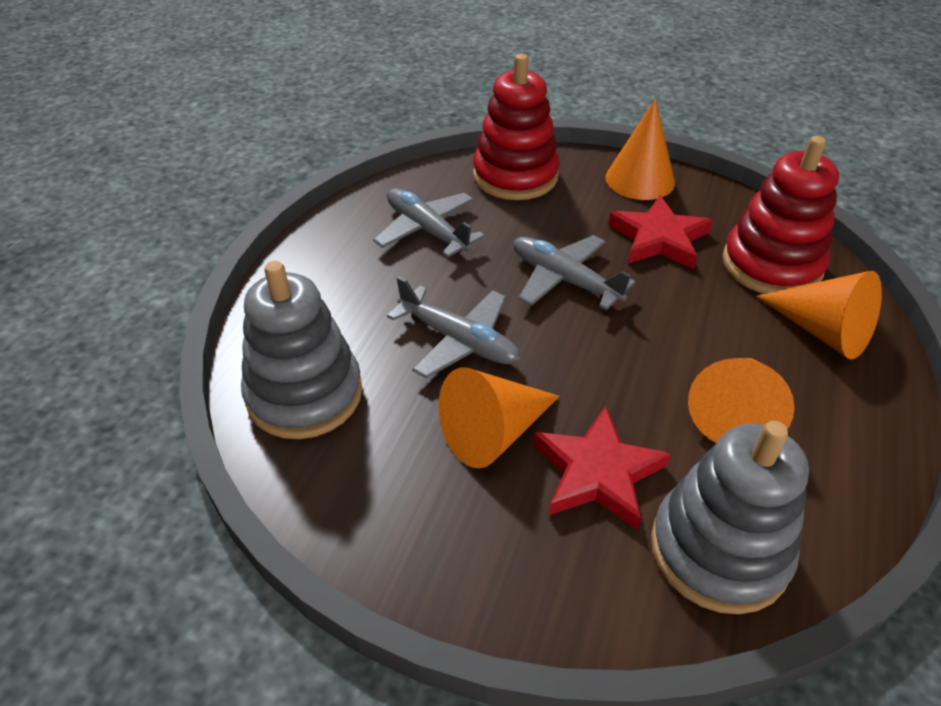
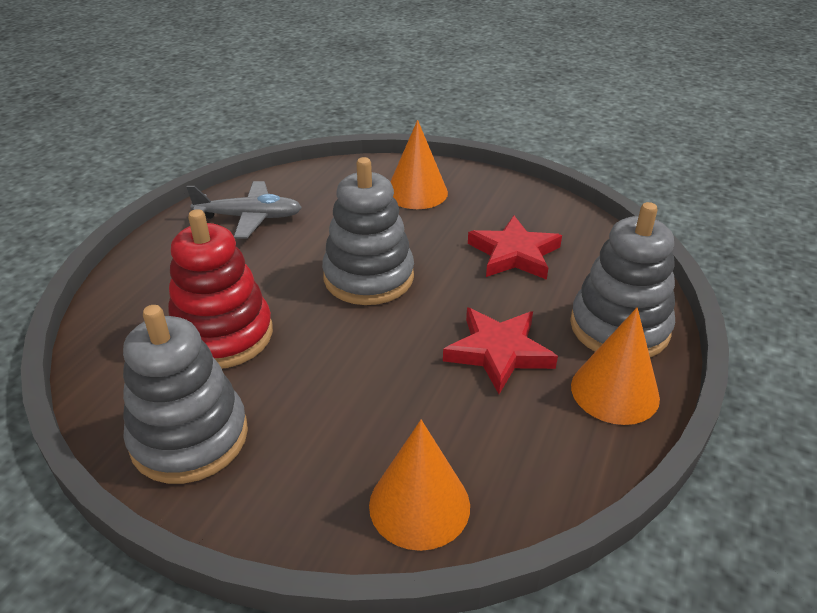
grey plane: [373,188,485,257] [387,276,520,379] [513,235,635,310] = 3 -> [187,181,302,238] = 1
grey stacking toy: [241,261,362,439] [651,421,809,614] = 2 -> [123,305,248,484] [322,157,414,305] [570,202,675,358] = 3
orange cone: [439,367,560,468] [605,99,675,200] [688,358,795,443] [756,271,882,359] = 4 -> [369,420,470,551] [390,120,448,209] [571,308,660,425] = 3
red stacking toy: [473,54,560,200] [722,136,839,294] = 2 -> [168,209,273,368] = 1

